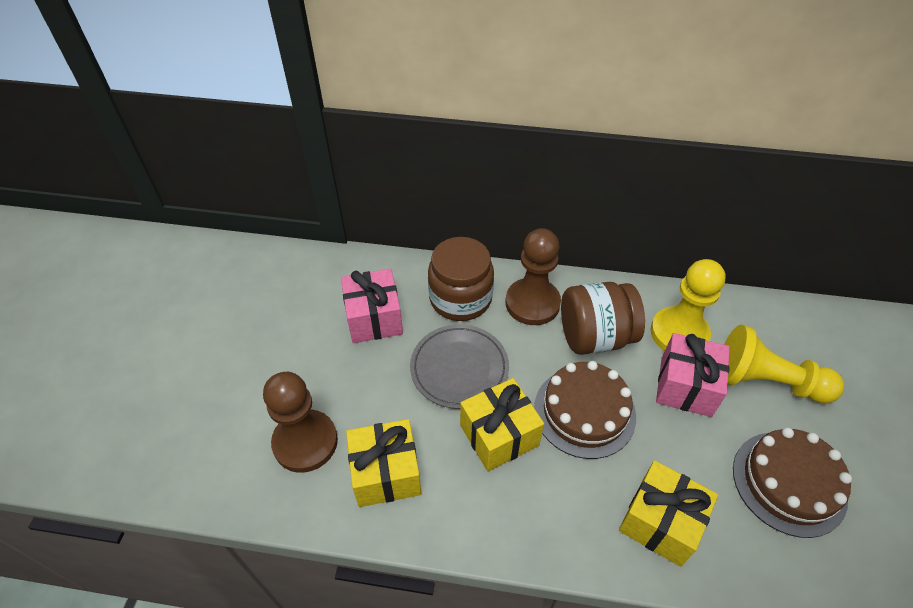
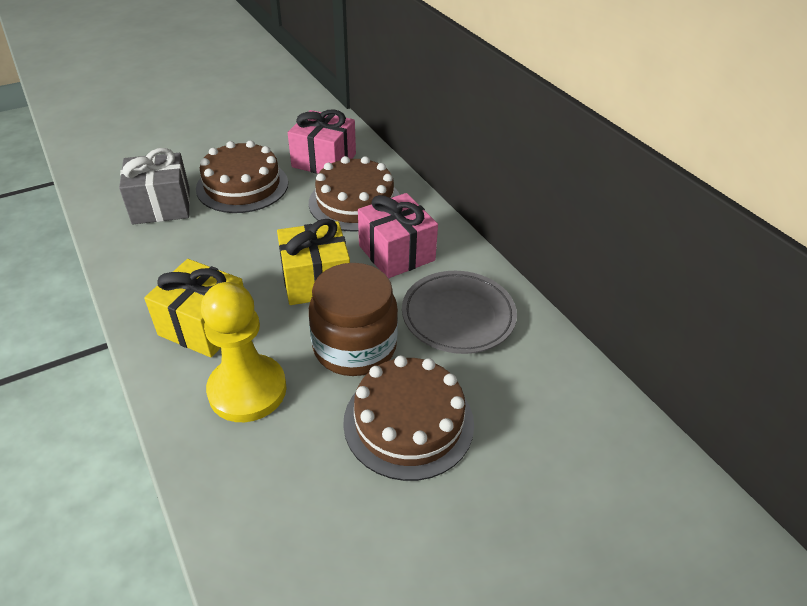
brown cake: [534,361,636,459] [733,428,852,538] = 2 -> [196,140,288,213] [309,156,400,232] [343,355,474,481] = 3
brown jar: [428,237,494,321] [561,282,645,355] = 2 -> [309,263,398,376] = 1
brown pawn: [263,372,338,473] [506,228,561,325] = 2 -> none = 0
grey gift: none = 0 -> [119,148,190,224] = 1
yellow gift: [346,419,421,507] [460,378,544,471] [619,460,718,567] = 3 -> [144,259,244,358] [277,219,350,305] = 2
yellow pawn: [651,259,726,351] [724,325,844,403] = 2 -> [201,282,287,422] = 1

